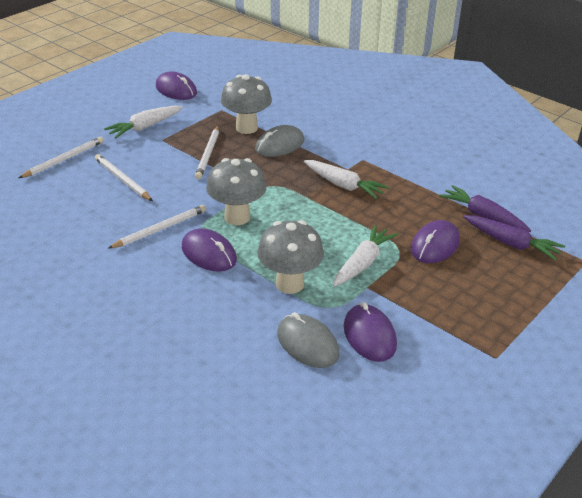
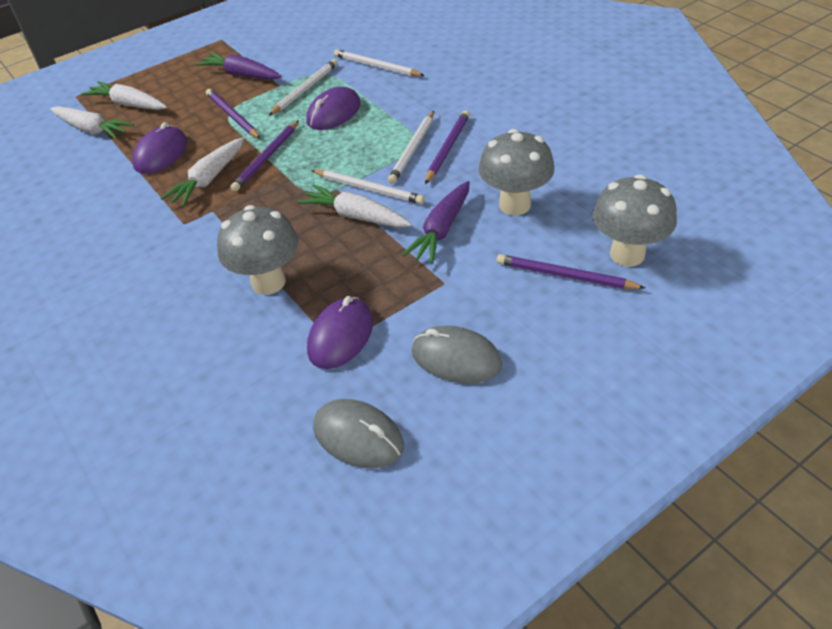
purple mouse: [156,72,197,100] [182,228,237,272] [344,302,397,362] [411,220,460,263] = 4 -> [132,122,187,174] [306,87,361,130] [307,296,373,369] = 3
purple pencil: none = 0 -> [206,89,261,139] [231,120,299,192] [425,111,470,184] [497,254,645,289] = 4
white carrot: [104,106,183,138] [304,160,389,199] [333,225,398,287] = 3 -> [50,106,134,139] [82,81,167,110] [161,137,244,207] [298,184,412,227] = 4

